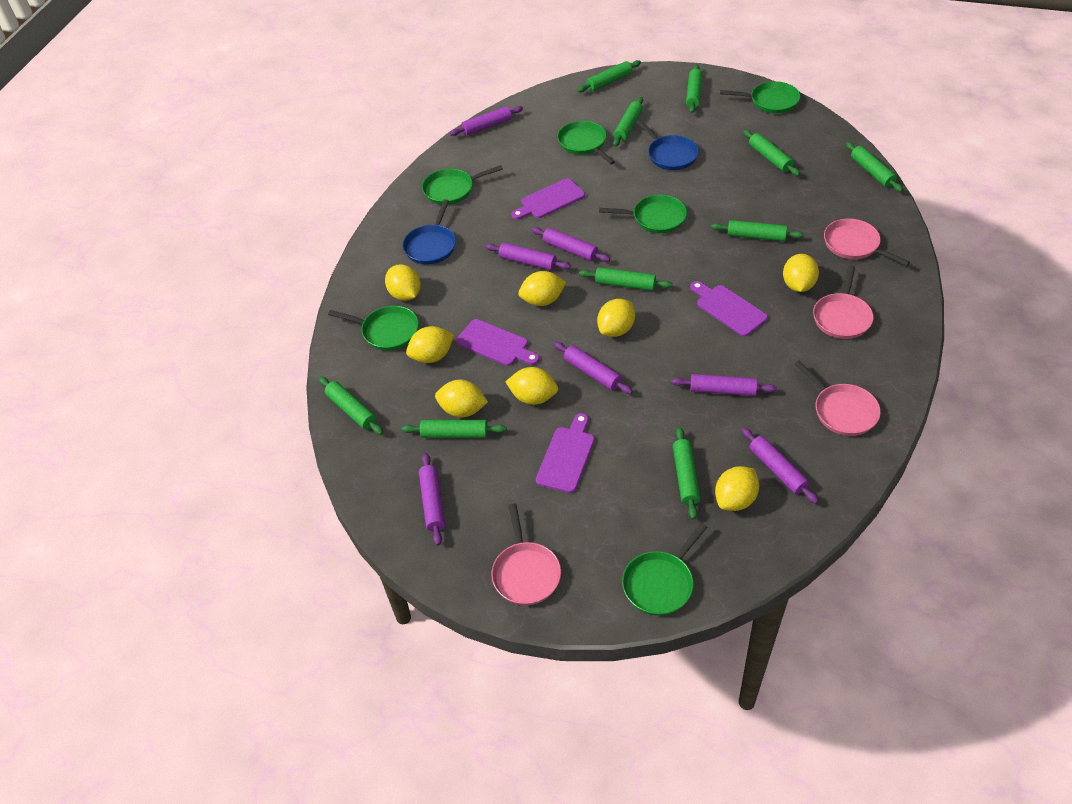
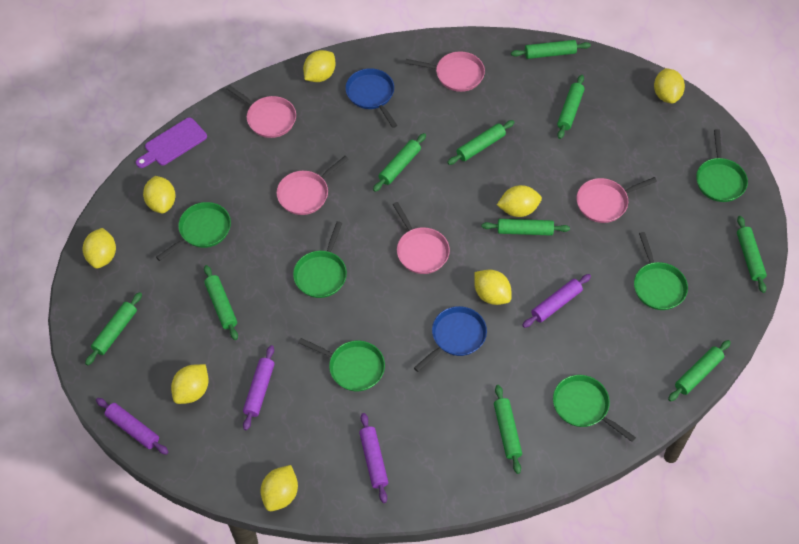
pink pan: [491,503,561,605] [795,360,881,436] [813,265,874,339] [824,219,910,266] = 4 -> [226,85,296,138] [277,156,348,215] [393,202,450,274] [405,51,485,92] [577,177,657,223] = 5
purple cutting board: [456,319,539,366] [511,178,585,220] [536,413,595,493] [690,281,768,336] = 4 -> [136,118,207,168] = 1
purple rolling pin: [419,453,445,546] [450,106,523,136] [485,242,571,270] [531,227,610,262] [554,342,633,394] [671,374,777,396] [741,427,819,504] = 7 -> [96,398,168,455] [243,345,274,430] [359,413,388,503] [522,274,591,328] = 4

